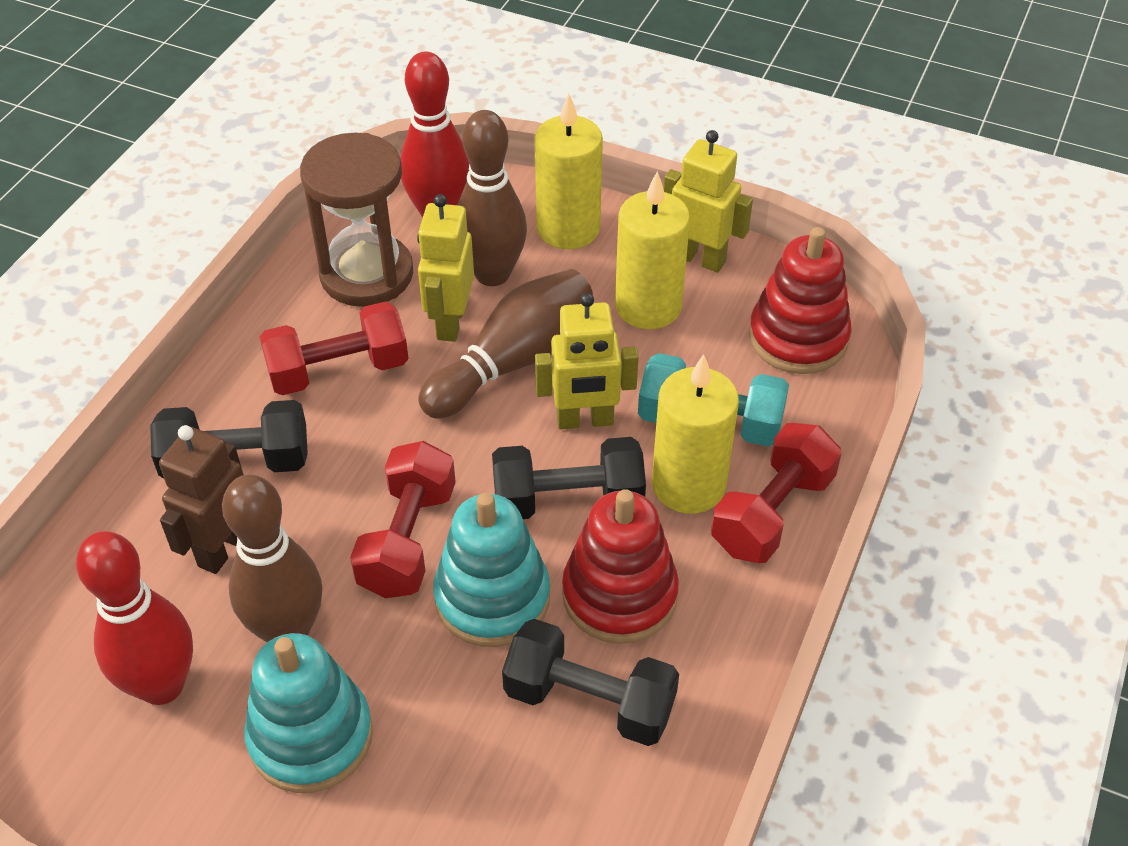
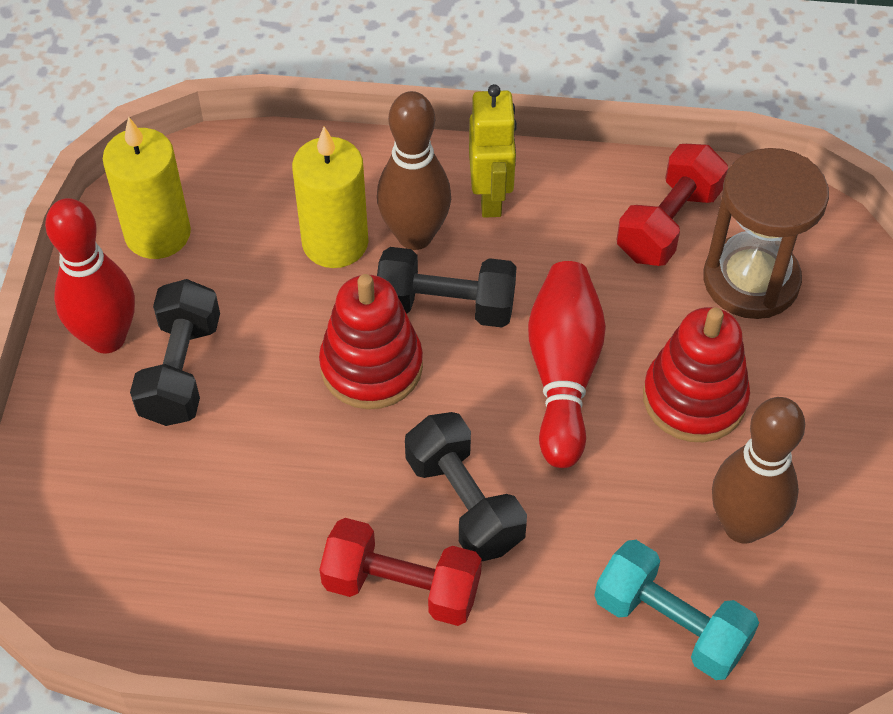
brown bowling pin: [222,475,322,642] [418,269,593,419] [458,110,527,286] = 3 -> [377,91,451,250] [712,397,805,544] = 2
brown robot: [159,425,244,574] = 1 -> none = 0
red dumbbell: [260,301,409,395] [350,441,456,598] [711,423,842,563] = 3 -> [319,518,482,626] [617,144,728,266] = 2
turquoise stacking toy: [244,633,373,793] [433,493,550,647] = 2 -> none = 0
yellow candle: [535,93,603,249] [615,171,690,329] [652,354,739,514] = 3 -> [103,116,191,259] [292,126,369,268] = 2
yellow robot: [417,194,474,342] [535,293,639,429] [664,130,753,272] = 3 -> [469,84,517,218] = 1

